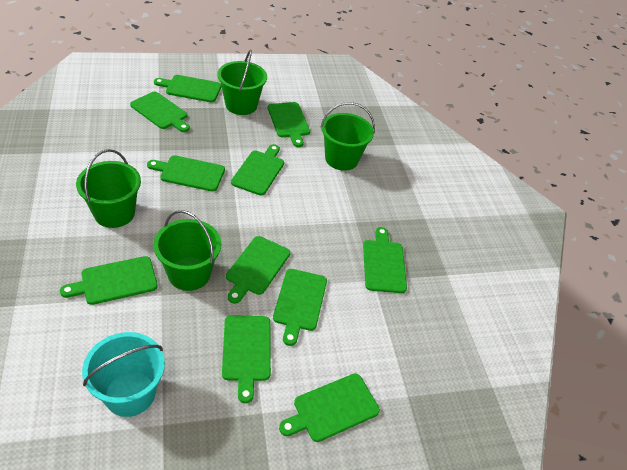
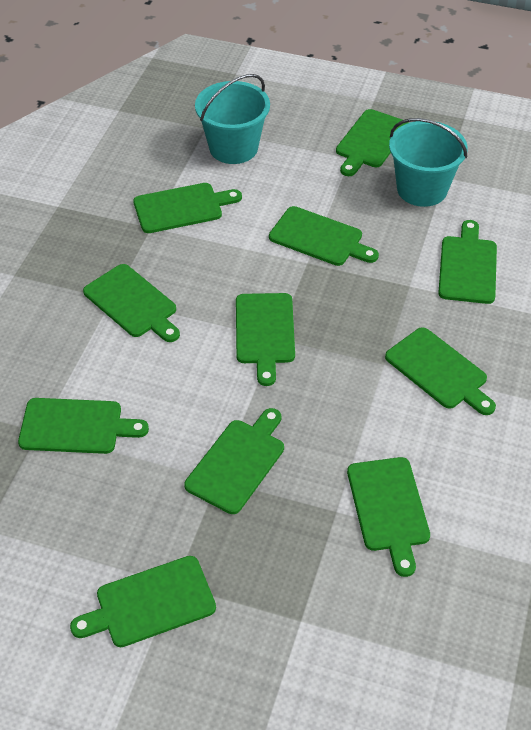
green bucket: [76,149,141,228] [154,210,221,291] [217,49,267,115] [320,102,375,171] = 4 -> none = 0
turquoise bucket: [82,332,165,417] = 1 -> [195,74,270,164] [389,118,468,207] = 2

